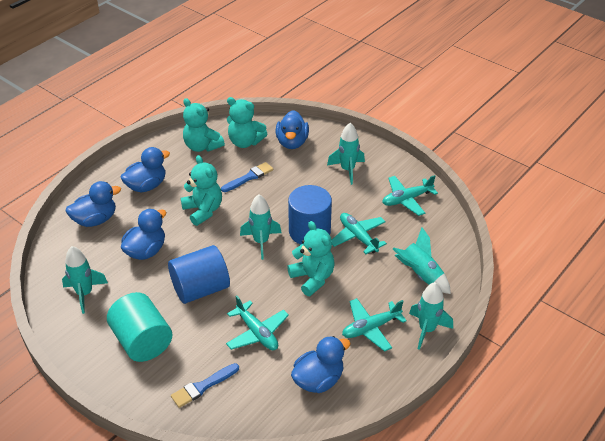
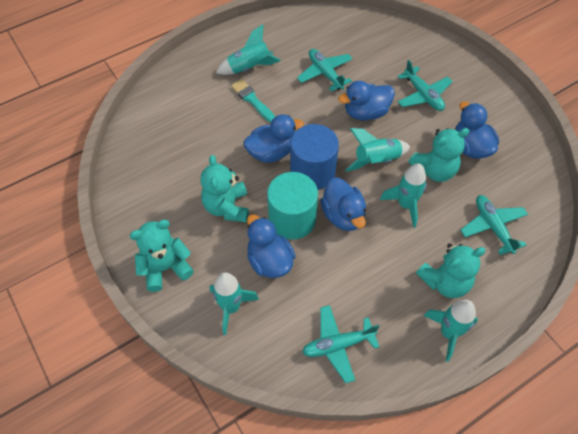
blue brush: [171,363,239,408] [221,162,273,192] = 2 -> none = 0
blue cylinder: [168,245,230,304] [288,185,332,245] = 2 -> [290,124,339,190] = 1
turquoise brush: none = 0 -> [231,79,275,123] = 1

